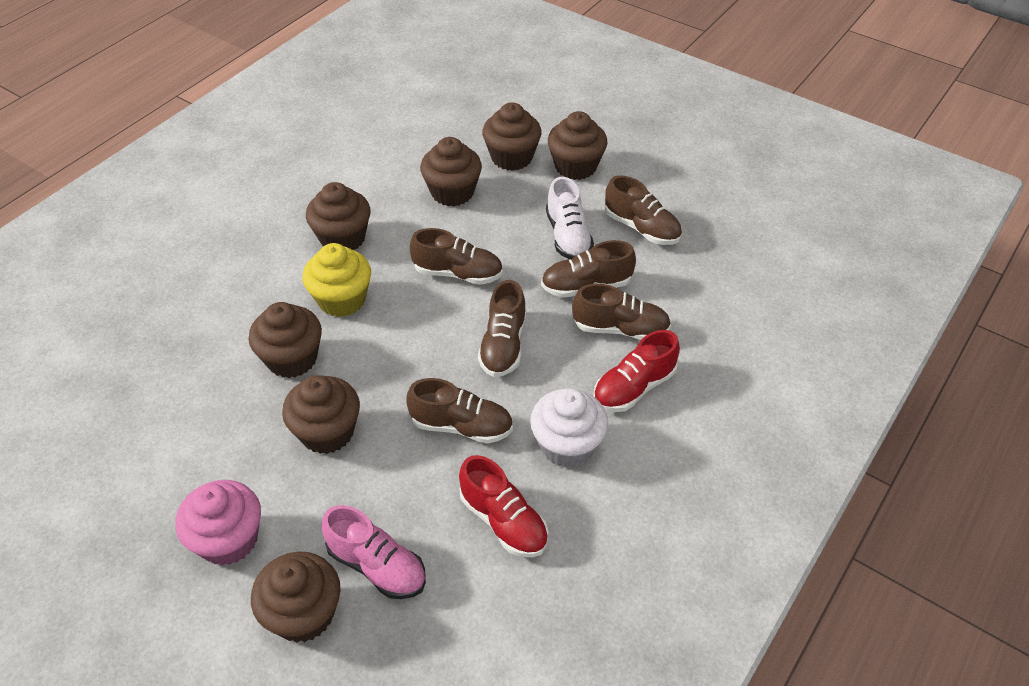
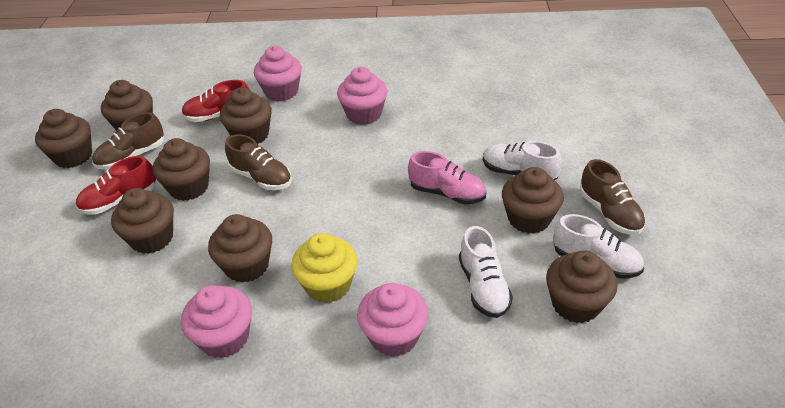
brown cupcake: [249,302,322,378] [251,552,341,642] [282,375,360,454] [306,182,370,250] [420,137,482,207] [482,103,542,171] [548,111,607,180] = 7 -> [35,109,92,168] [101,80,153,131] [111,188,174,254] [153,138,210,201] [208,214,272,283] [220,87,272,144] [502,167,564,234] [546,250,617,323] = 8
brown shoe: [406,378,513,444] [410,228,503,285] [478,280,526,377] [541,240,636,298] [572,284,671,340] [605,175,682,245] = 6 -> [92,112,164,170] [225,134,292,190] [580,159,646,235] = 3
pink cupcake: [176,480,261,566] = 1 -> [181,285,252,358] [254,46,302,101] [337,67,387,125] [357,283,428,357] = 4
white cupcake: [530,388,608,467] = 1 -> none = 0
white shoe: [546,177,594,259] = 1 -> [459,226,513,318] [483,141,562,181] [553,214,644,279] = 3

